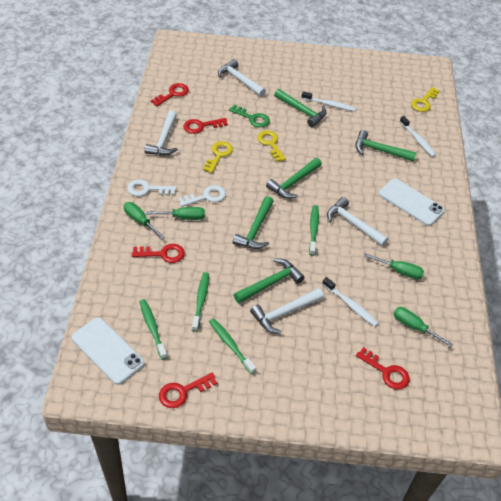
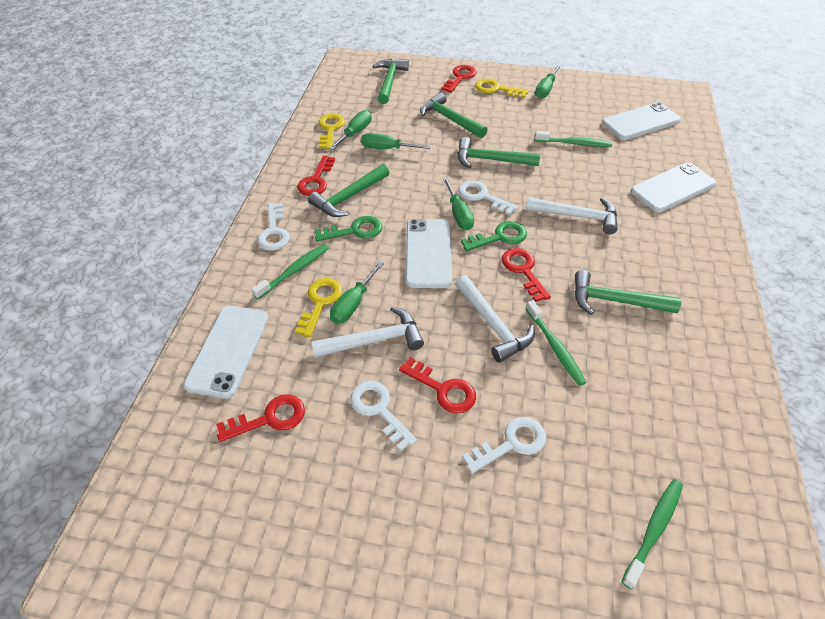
green key: [229,104,270,127] = 1 -> [315,216,382,241] [461,221,527,251] = 2
green screwdriver: [124,202,165,239] [146,207,205,220] [364,253,424,280] [393,307,453,347] = 4 -> [329,110,372,150] [330,261,384,324] [361,133,431,149] [443,177,474,230] [535,64,561,99] = 5
white hammer: [144,110,178,155] [218,59,266,97] [250,288,324,334] [327,197,388,246] = 4 -> [311,307,424,358] [455,275,535,363] [526,197,618,234] = 3
white key: [127,179,176,196] [178,185,226,207] = 2 -> [257,203,290,250] [350,381,417,451] [458,180,518,215] [462,417,547,474] = 4
white phone: [71,317,145,385] [378,179,445,226] = 2 -> [183,306,268,399] [406,219,452,288] [602,102,681,140] [631,162,716,212] = 4
white toothbrush: [301,91,355,111] [322,277,378,326] [400,116,436,157] = 3 -> none = 0

